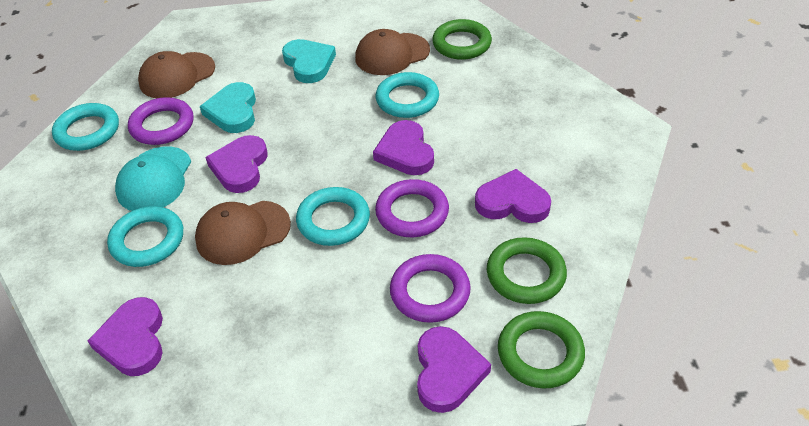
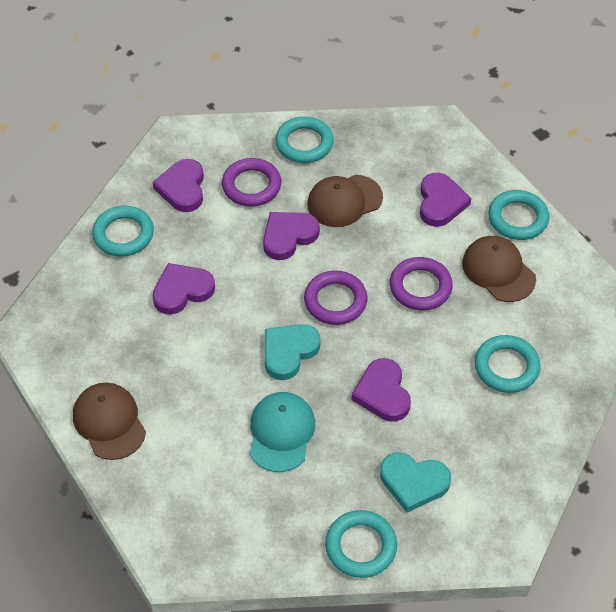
green ring: [432,19,492,60] [487,237,567,304] [498,311,585,389] = 3 -> none = 0
turquoise ring: [52,103,119,151] [107,206,183,267] [296,187,370,246] [376,72,439,118] = 4 -> [92,206,154,257] [275,117,334,163] [325,510,397,578] [474,335,541,393] [488,190,549,240] = 5

